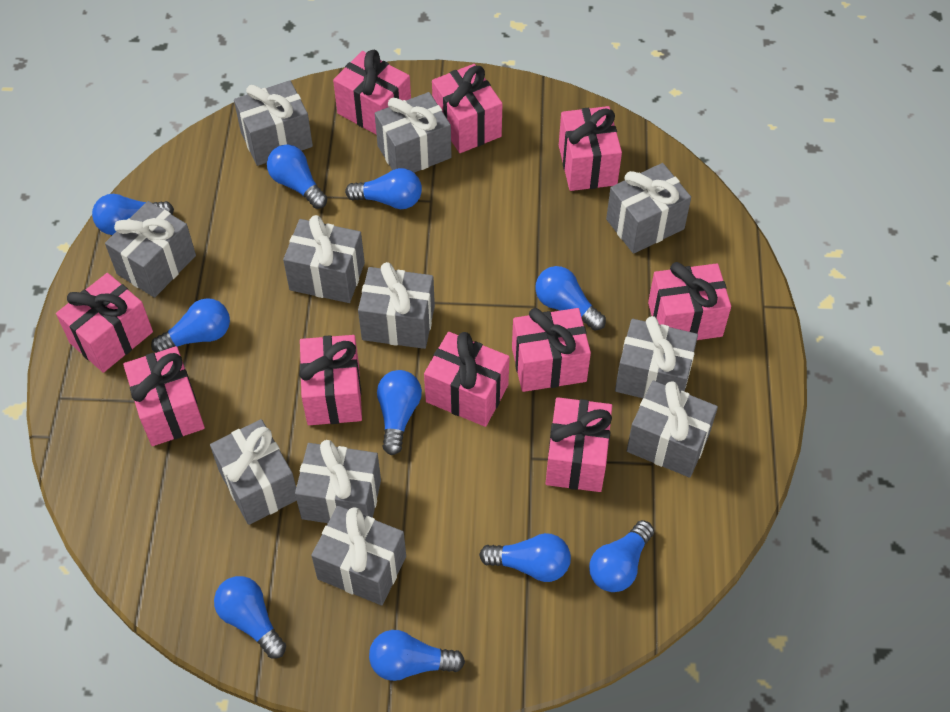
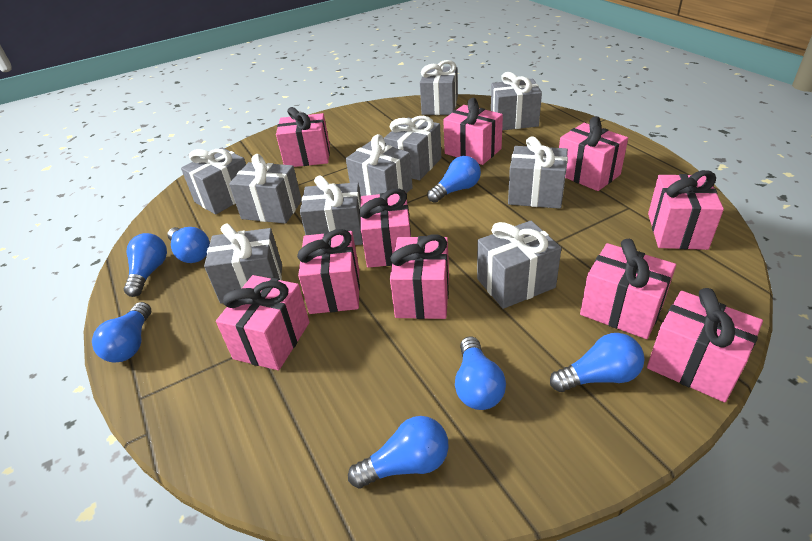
blue light bulb: [92,194,174,235] [151,298,230,353] [214,576,286,658] [267,145,327,209] [345,168,422,209] [369,630,465,681] [377,370,422,455] [479,533,571,582] [536,266,606,331] [589,520,654,592] = 10 -> [92,302,151,363] [124,233,167,297] [167,227,210,263] [348,416,449,489] [427,156,481,203] [455,336,506,410] [550,333,645,392] = 7
grey gift: [105,201,196,298] [210,419,297,525] [234,80,313,166] [283,215,365,303] [295,440,381,523] [311,506,406,605] [358,262,435,349] [375,92,451,173] [606,163,691,254] [615,316,698,398] [627,381,718,478] = 11 -> [181,147,246,215] [204,223,282,304] [229,154,301,224] [300,175,363,245] [346,134,413,196] [384,116,441,180] [420,60,458,115] [477,221,561,309] [491,72,542,130] [508,136,568,209] = 10

